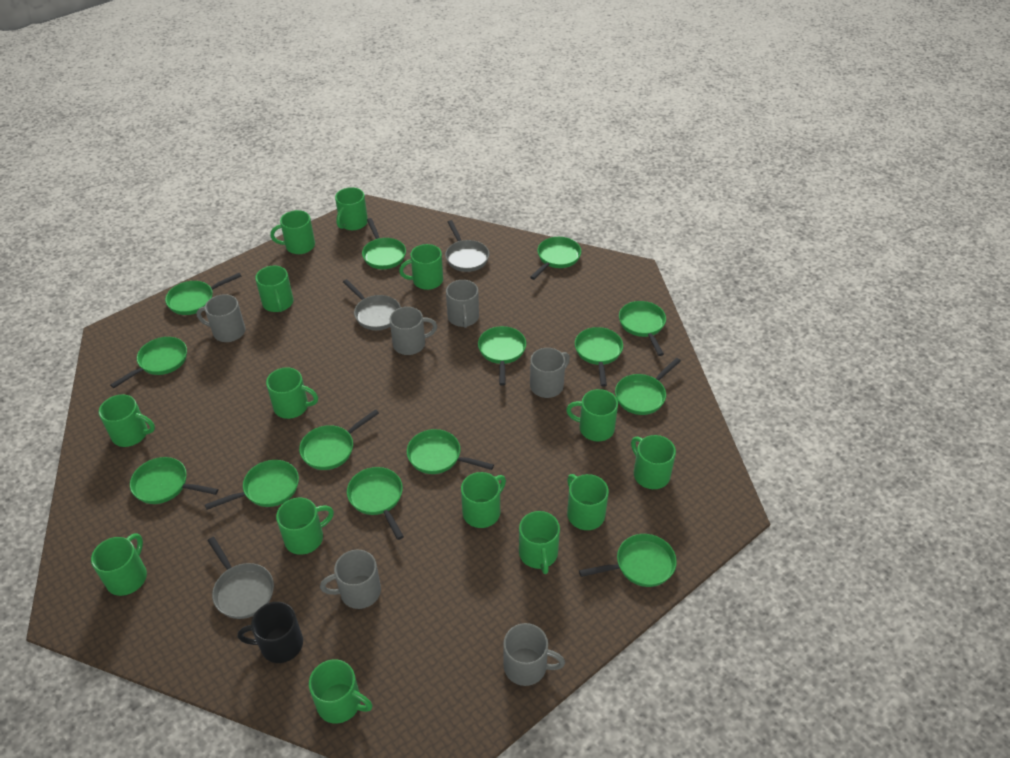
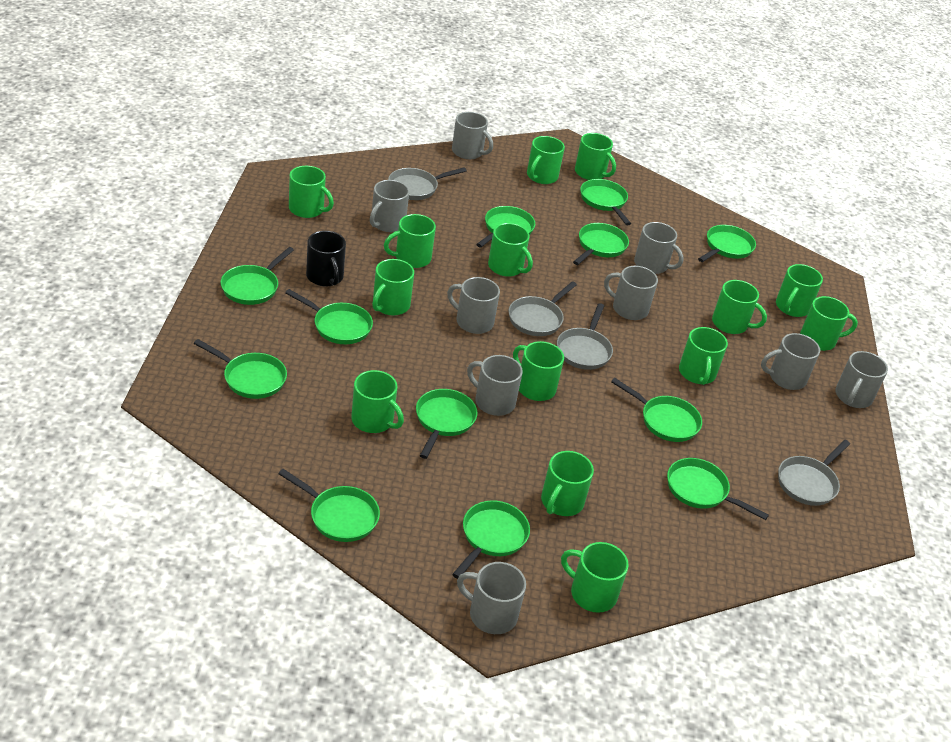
green pan: [110,337,187,388] [130,457,219,504] [165,273,241,315] [205,460,299,510] [299,409,379,470] [347,467,404,540] [362,218,406,269] [407,429,494,474] [478,326,526,386] [530,237,581,280] [575,327,623,387] [579,534,677,587] [615,358,681,415] [619,301,666,356] = 14 -> [194,339,287,399] [220,247,294,305] [278,469,380,542] [285,289,373,344] [416,389,477,459] [452,500,530,579] [476,206,535,247] [573,223,629,265] [580,179,631,225] [611,378,702,442] [667,458,769,520] [698,225,756,262] = 12
grey mug: [197,294,245,342] [320,550,381,609] [390,307,437,355] [446,280,479,328] [503,623,565,686] [530,348,570,398] = 6 -> [370,180,409,232] [447,277,500,334] [452,112,493,159] [457,562,526,634] [467,355,523,416] [604,266,658,320] [634,222,684,274] [761,333,820,390] [835,351,888,408] = 9
grey pan: [207,537,274,619] [343,279,401,330] [445,220,489,272] = 3 -> [388,167,467,200] [509,281,577,336] [557,303,613,370] [778,440,850,506] = 4

